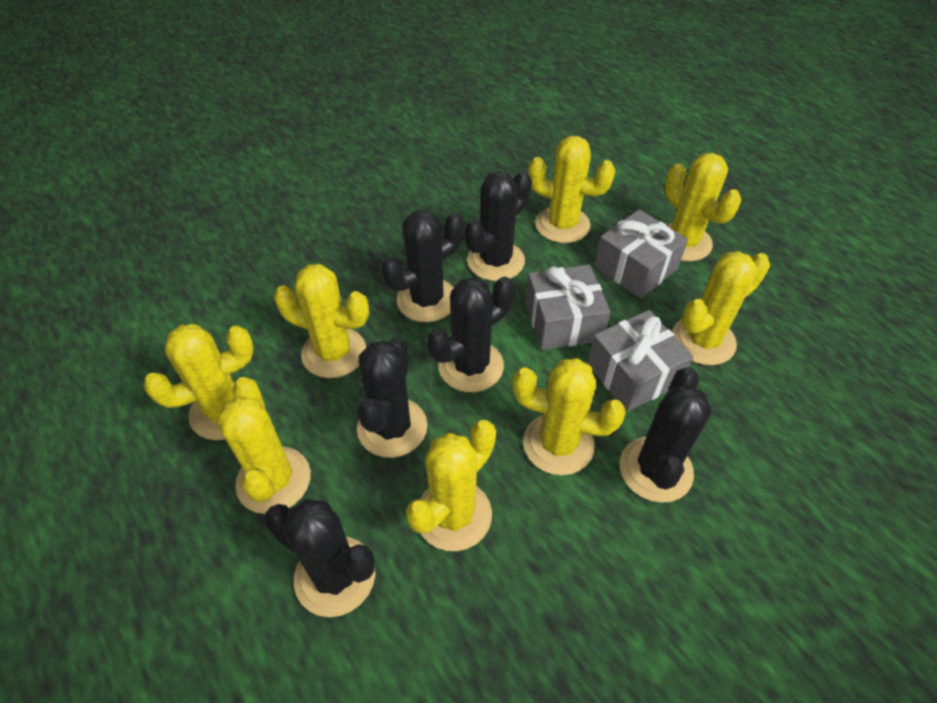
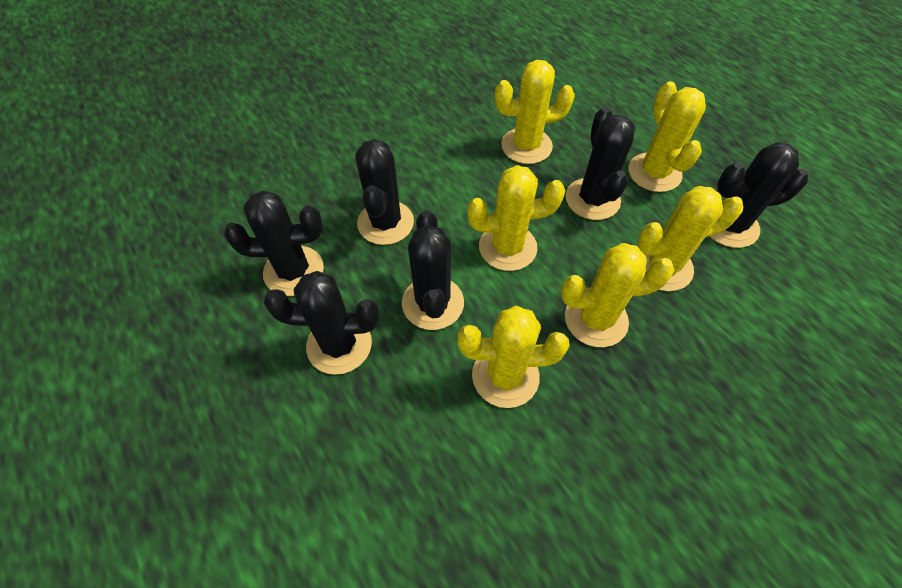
grey gift: [525,264,610,350] [587,310,694,412] [595,209,688,298] = 3 -> none = 0
yellow cactus: [143,324,254,440] [216,377,311,514] [274,264,369,378] [406,420,496,551] [512,358,626,475] [528,136,615,243] [665,153,741,262] [672,251,770,365] = 8 -> [458,306,570,408] [467,165,565,271] [495,60,575,164] [561,243,674,347] [629,81,706,192] [638,186,743,291] = 6

